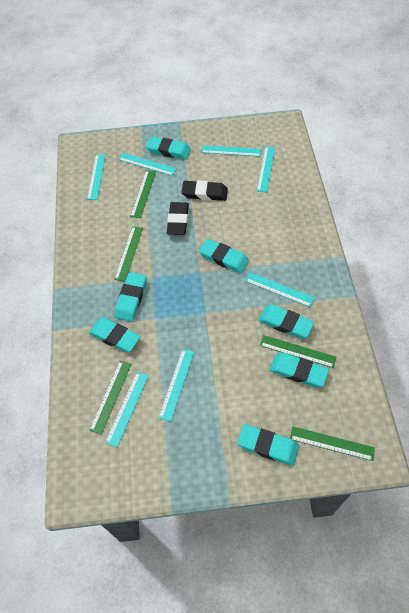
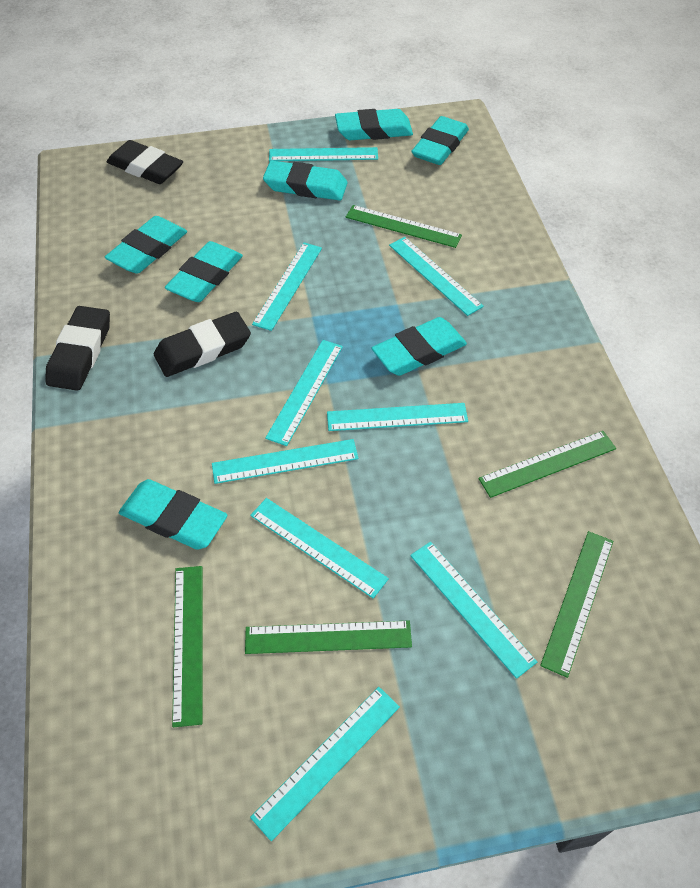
black eraser: [167,202,189,235] [181,180,228,201] = 2 -> [46,306,110,391] [107,140,183,184] [154,312,251,377] = 3
turquoise ruler: [87,154,106,200] [105,372,149,447] [118,153,177,176] [158,349,194,422] [201,145,262,157] [245,272,315,307] [257,147,275,192] = 7 -> [212,439,359,484] [250,498,389,599] [250,687,400,841] [252,243,322,331] [265,340,343,446] [269,147,378,161] [327,403,468,431] [389,237,484,316] [410,542,537,679] = 9

